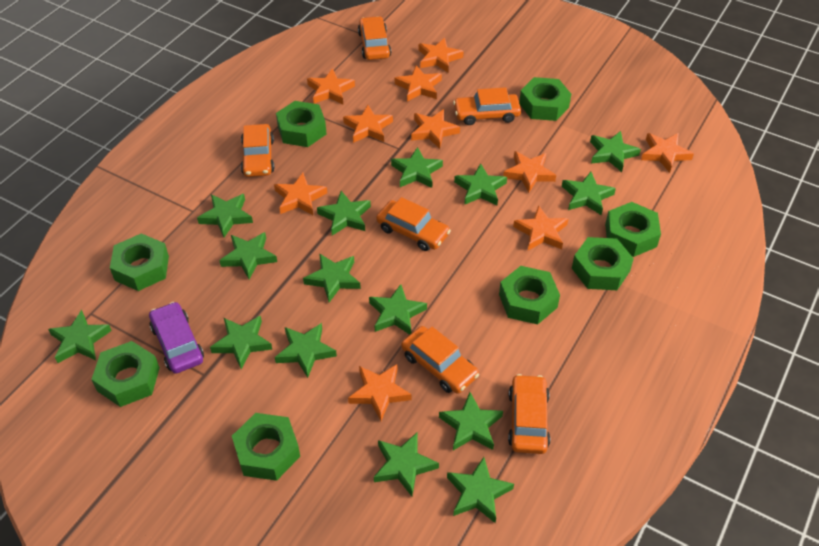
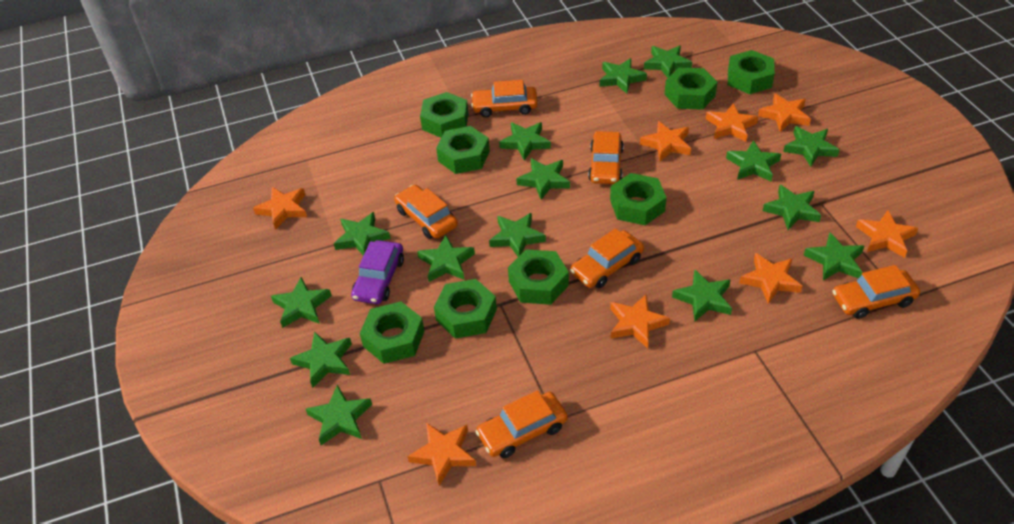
orange star: [274,173,327,215] [307,68,355,104] [343,105,393,143] [348,364,412,421] [395,65,442,101] [411,109,460,149] [419,38,464,72] [503,151,556,193] [513,205,568,250] [641,133,694,173] = 10 -> [253,187,307,230] [407,423,476,486] [610,295,670,348] [640,121,691,161] [706,103,758,142] [739,253,802,304] [758,93,811,132] [856,210,918,258] = 8

